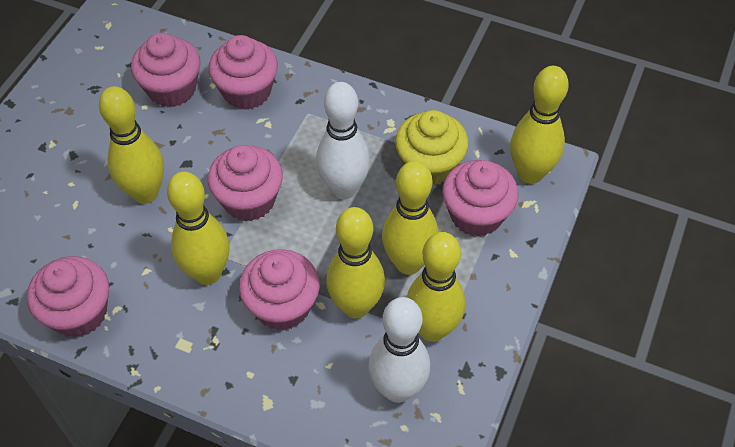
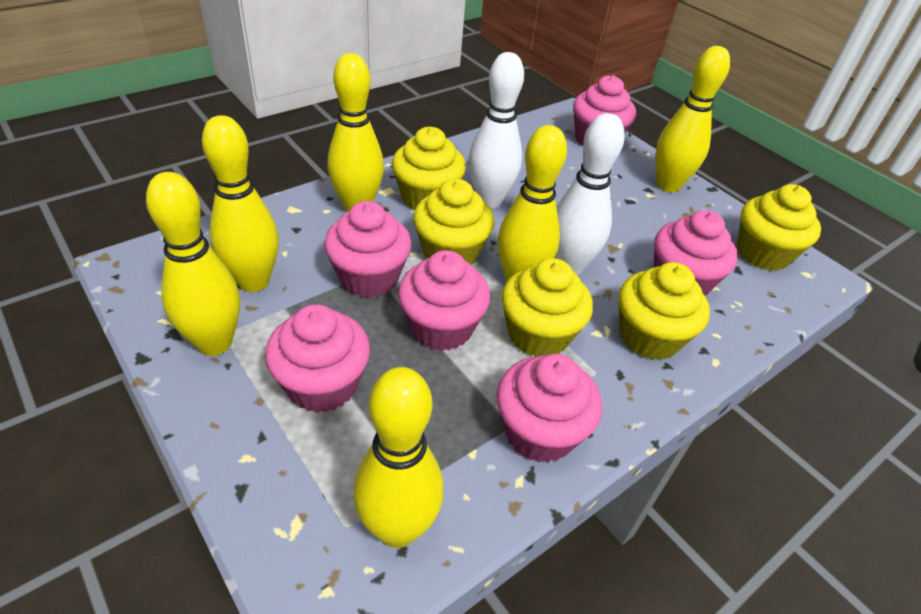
yellow cupcake: [395,110,469,186] = 1 -> [392,127,466,210] [413,179,495,265] [502,258,593,356] [619,262,710,360] [737,184,821,271] = 5

